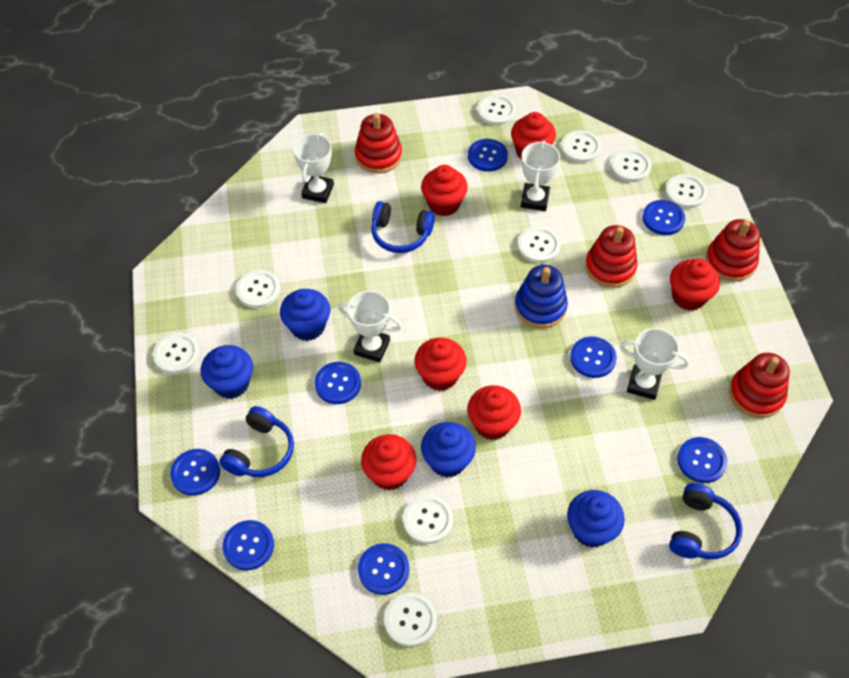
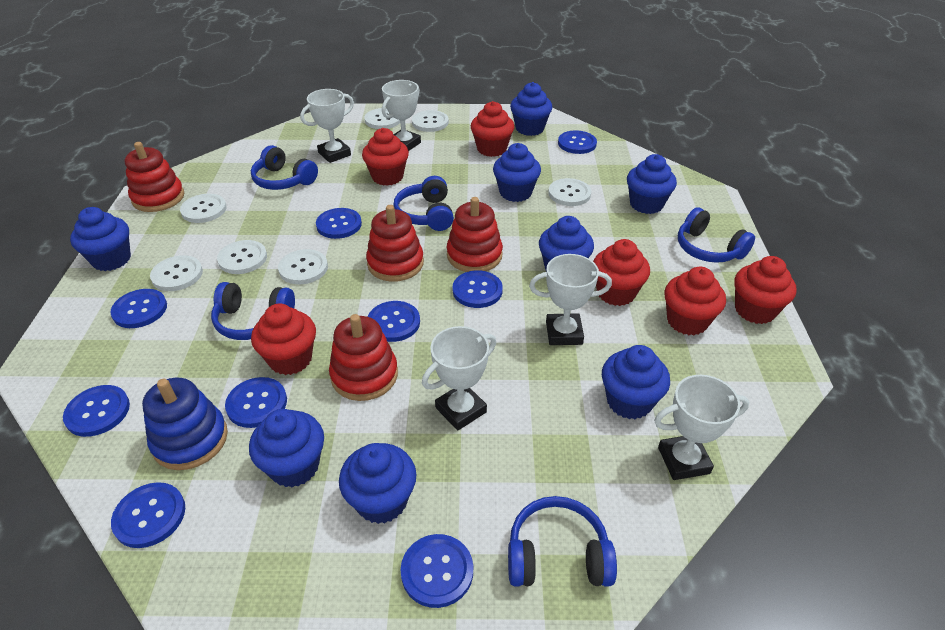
blue button: [170,449,220,496] [222,520,274,571] [315,362,361,404] [358,543,409,595] [468,139,508,172] [570,337,617,378] [643,200,685,235] [677,437,727,483] = 8 -> [63,385,130,437] [111,289,167,328] [111,482,185,548] [225,377,287,428] [316,208,362,239] [368,301,420,342] [400,534,473,608] [453,270,503,308] [558,130,597,154] = 9
blue cupcake: [201,345,253,399] [280,289,330,341] [421,422,476,478] [567,490,625,548] = 4 -> [70,207,131,271] [249,409,324,487] [339,443,417,524] [493,143,541,202] [510,82,552,136] [539,216,594,271] [602,345,670,419] [627,154,677,214] = 8
blue headphones: [219,406,294,477] [371,201,435,253] [669,483,743,559] = 3 -> [211,282,295,340] [251,145,318,190] [393,176,454,231] [508,496,617,587] [678,207,755,263] = 5
white button: [153,333,200,374] [236,270,280,308] [384,593,437,647] [403,495,453,544] [477,94,516,125] [518,227,561,263] [561,130,601,163] [610,149,651,182] [665,174,707,209] = 9 -> [150,255,203,291] [180,194,227,223] [217,240,267,274] [278,249,328,284] [364,108,400,129] [412,110,449,132] [548,178,591,206] = 7
white trophy: [293,132,334,203] [338,291,402,363] [520,140,560,211] [620,328,689,400] = 4 -> [300,89,354,163] [382,80,421,151] [422,326,496,431] [529,254,612,345] [654,375,749,480] = 5

